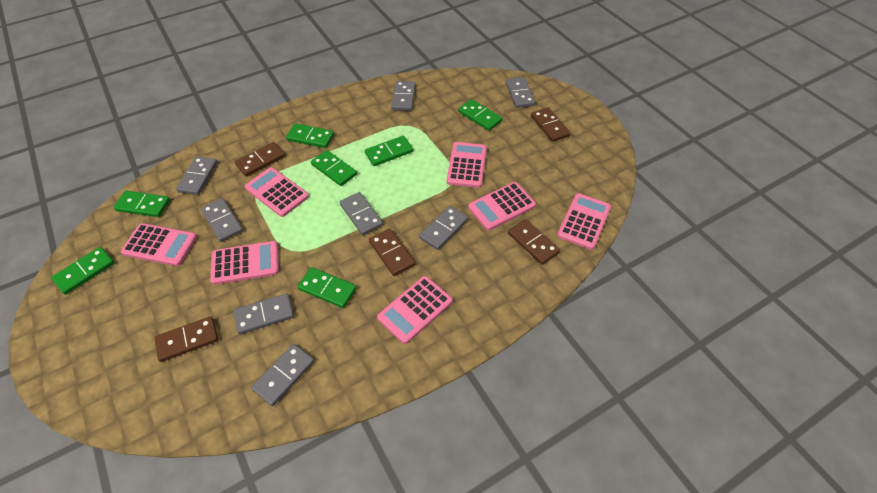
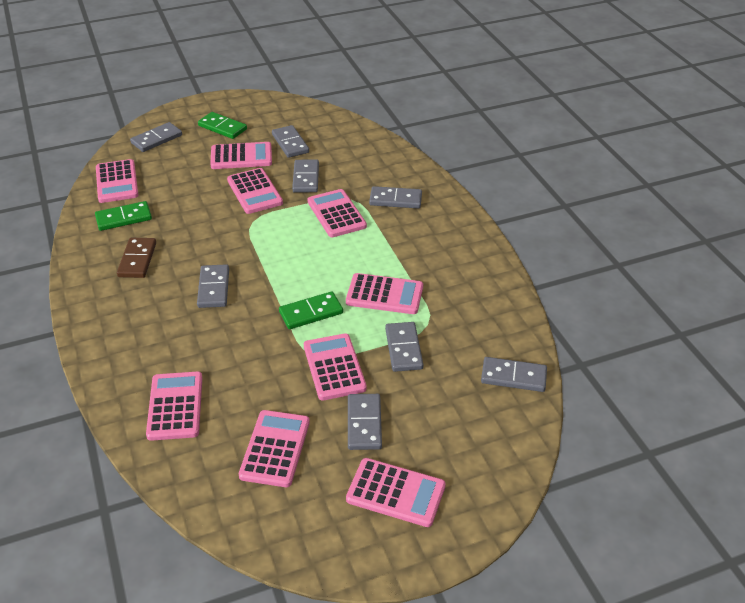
brown domino: [154,316,218,362] [235,142,285,177] [369,229,415,276] [508,219,560,265] [531,107,571,142] = 5 -> [117,238,156,278] = 1
green domino: [51,247,114,295] [114,191,170,217] [286,123,334,148] [298,267,357,308] [311,150,357,186] [365,136,413,166] [458,99,502,131] = 7 -> [95,201,152,231] [198,112,247,139] [279,291,343,329] = 3
pink calculator: [121,223,197,266] [210,241,279,285] [245,167,309,217] [377,276,453,344] [447,142,487,188] [468,182,536,230] [557,193,611,250] = 7 -> [96,159,138,203] [146,371,202,441] [210,142,272,169] [227,168,283,214] [239,410,310,487] [304,333,367,400] [308,189,367,237] [346,273,423,314] [346,458,446,527] = 9

